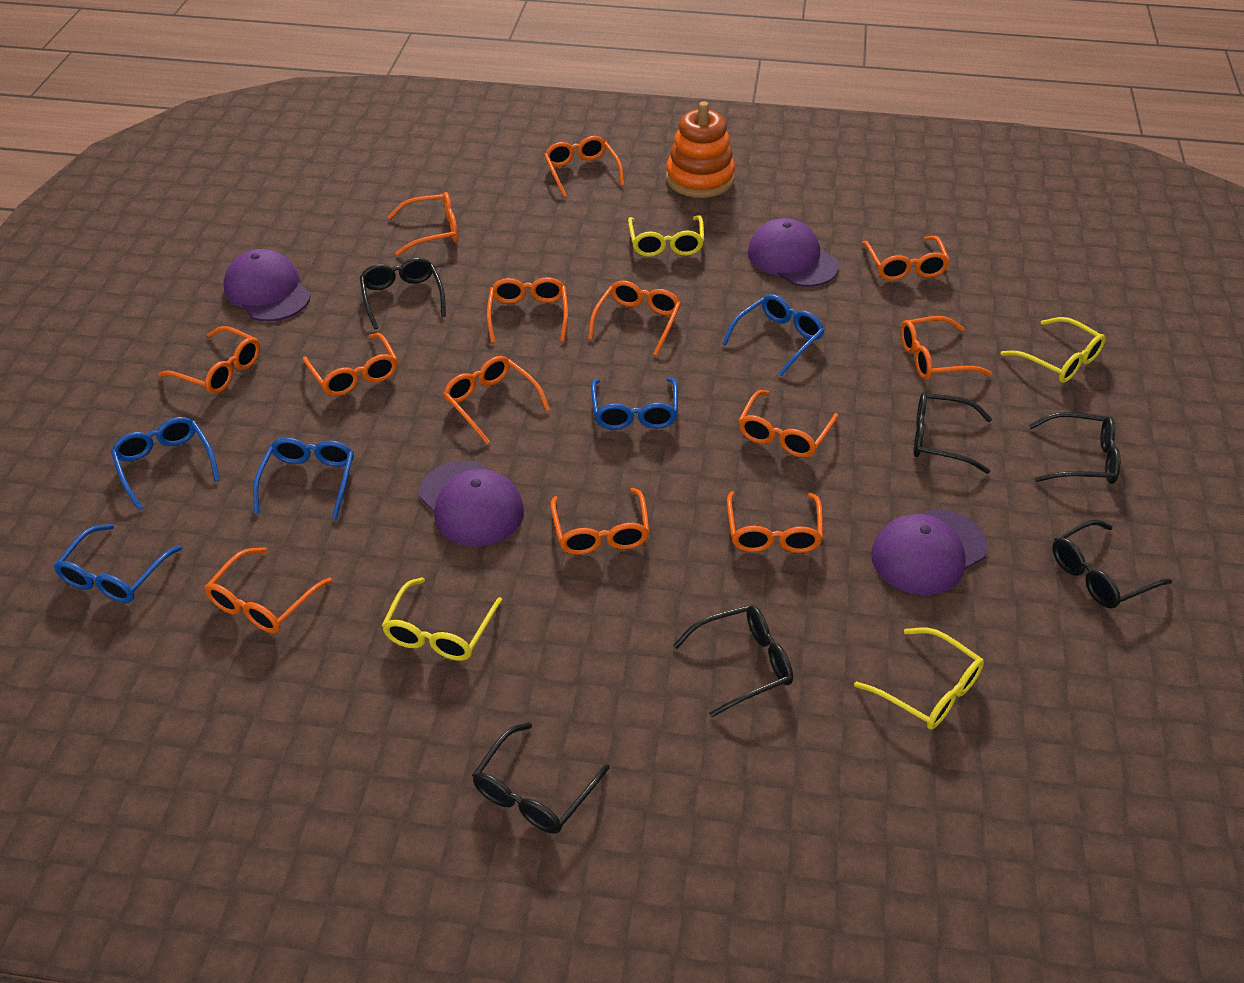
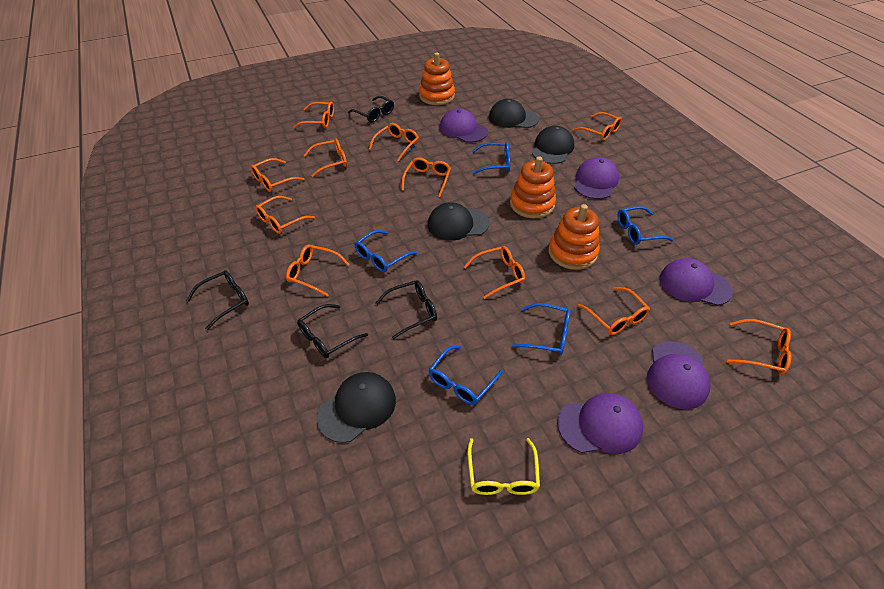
black cap: none = 0 -> [316,372,396,443] [428,202,489,241] [489,99,539,128] [532,126,574,164] = 4
black glasses: [360,258,446,329] [472,722,609,834] [673,605,793,717] [913,392,992,474] [1029,412,1120,484] [1052,520,1172,608] = 6 -> [186,270,249,330] [297,304,368,358] [348,96,394,122] [375,280,437,339] = 4
orange glasses: [159,326,260,394] [204,547,332,633] [303,333,398,396] [388,192,458,256] [443,356,550,444] [487,277,568,343] [544,136,624,198] [550,488,650,555] [588,280,681,356] [727,491,823,553] [738,390,838,458] [862,236,950,281] [900,316,992,380] = 13 -> [250,158,305,192] [255,196,315,234] [286,245,349,297] [293,102,334,128] [303,139,347,177] [369,123,419,161] [401,157,451,197] [464,246,525,299] [573,112,622,141] [578,287,650,335] [727,319,791,375] = 11
orange stacking toy: [666,101,735,198] = 1 -> [419,53,455,105] [510,157,556,218] [548,204,600,270] = 3
purple cap: [224,249,311,321] [419,461,524,546] [747,218,839,287] [871,509,988,595] = 4 -> [440,108,488,143] [557,393,643,454] [574,157,619,199] [647,341,711,409] [660,258,733,306] = 5
yellow glasses: [382,577,502,661] [628,215,704,257] [854,628,984,730] [1001,317,1106,383] = 4 -> [467,438,540,495] = 1

